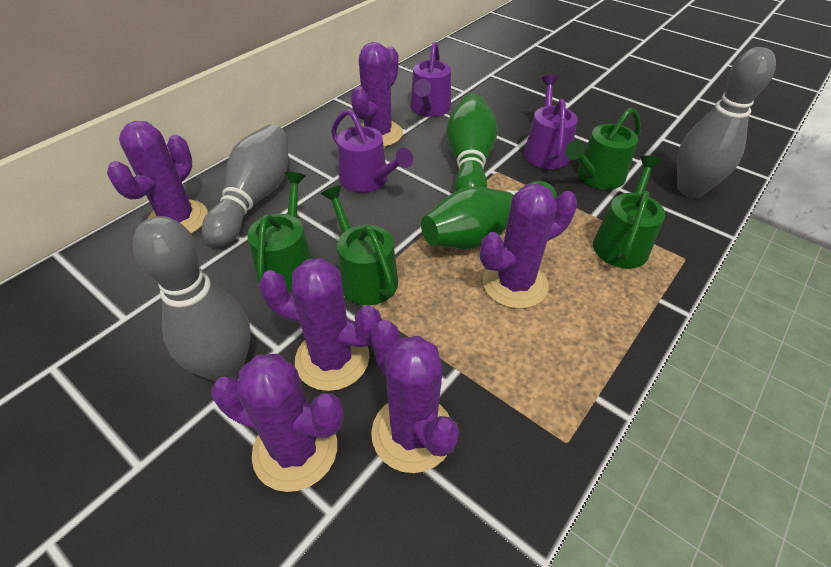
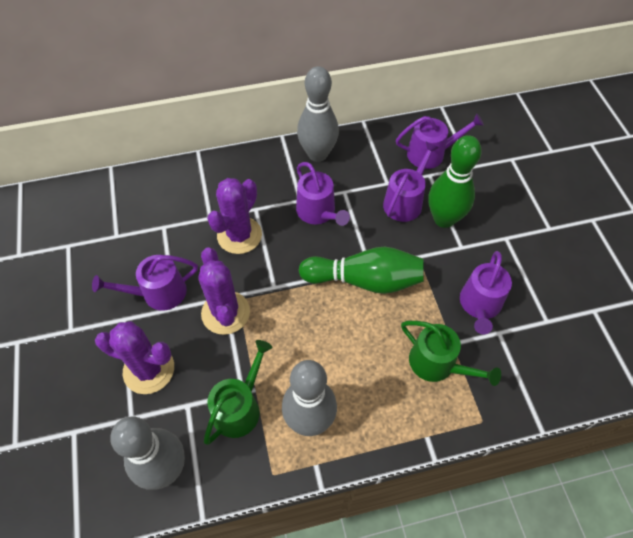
green watering can: [247,172,313,292] [321,186,398,305] [565,108,641,189] [593,155,665,269] = 4 -> [204,340,272,445] [401,321,501,386] = 2
purple cactus: [107,121,208,234] [211,354,343,492] [259,258,381,391] [351,42,403,147] [371,320,459,473] [480,184,577,309] = 6 -> [95,321,174,394] [198,247,250,335] [207,178,262,254] = 3
purple watering can: [331,109,413,193] [411,42,451,117] [524,75,578,169] = 3 -> [92,255,198,310] [296,162,350,226] [383,142,439,222] [396,113,484,169] [460,251,512,334] = 5

